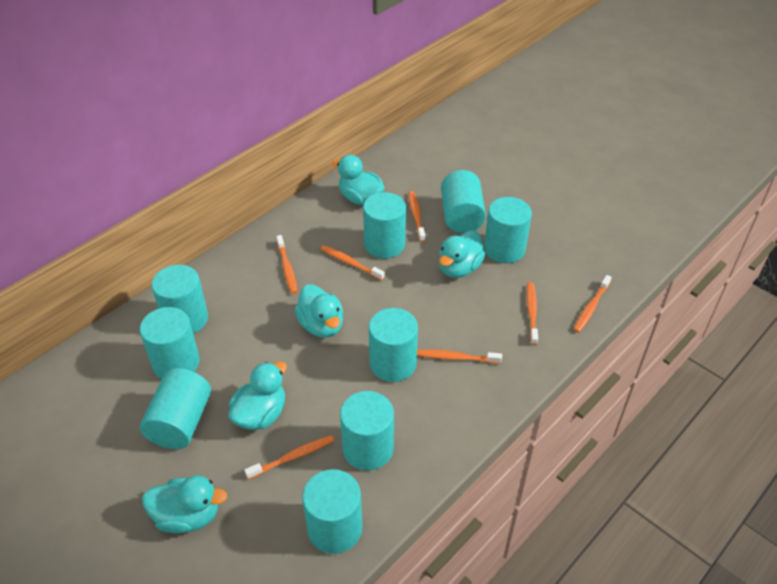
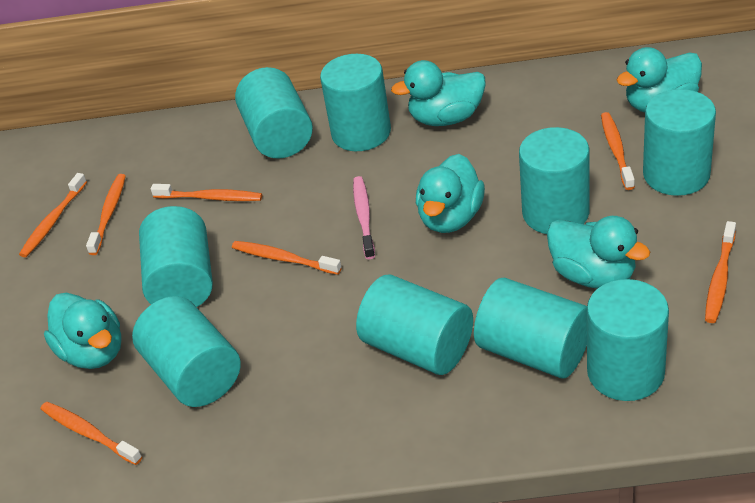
pink toothbrush: none = 0 -> [353,176,375,259] = 1

